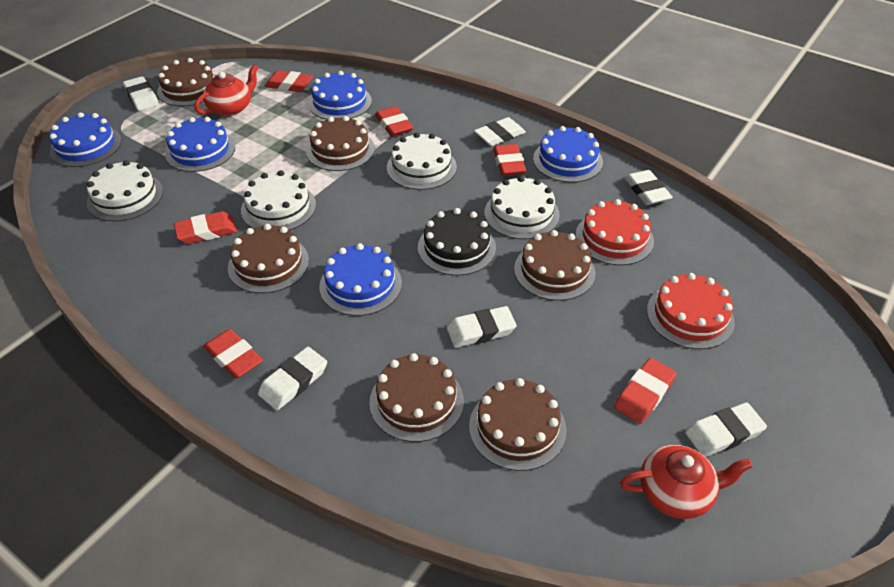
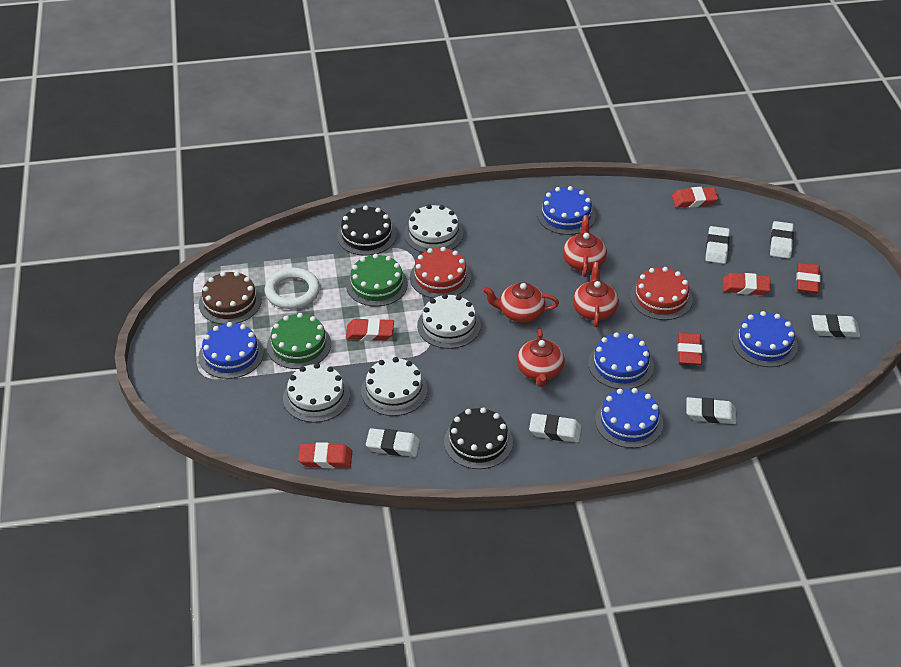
black cake: [418,208,496,276] = 1 -> [337,206,396,256] [444,408,513,469] = 2
brown cake: [157,58,215,106] [228,224,309,293] [306,116,375,171] [369,353,464,442] [469,378,566,471] [514,230,595,301] = 6 -> [199,271,262,324] = 1
green cake: none = 0 -> [267,313,331,369] [346,254,408,306] = 2
red teapot: [194,64,259,116] [620,445,753,519] = 2 -> [483,283,559,322] [517,329,565,387] [563,215,607,277] [573,262,619,327] = 4
white ring: none = 0 -> [265,268,320,309] = 1

